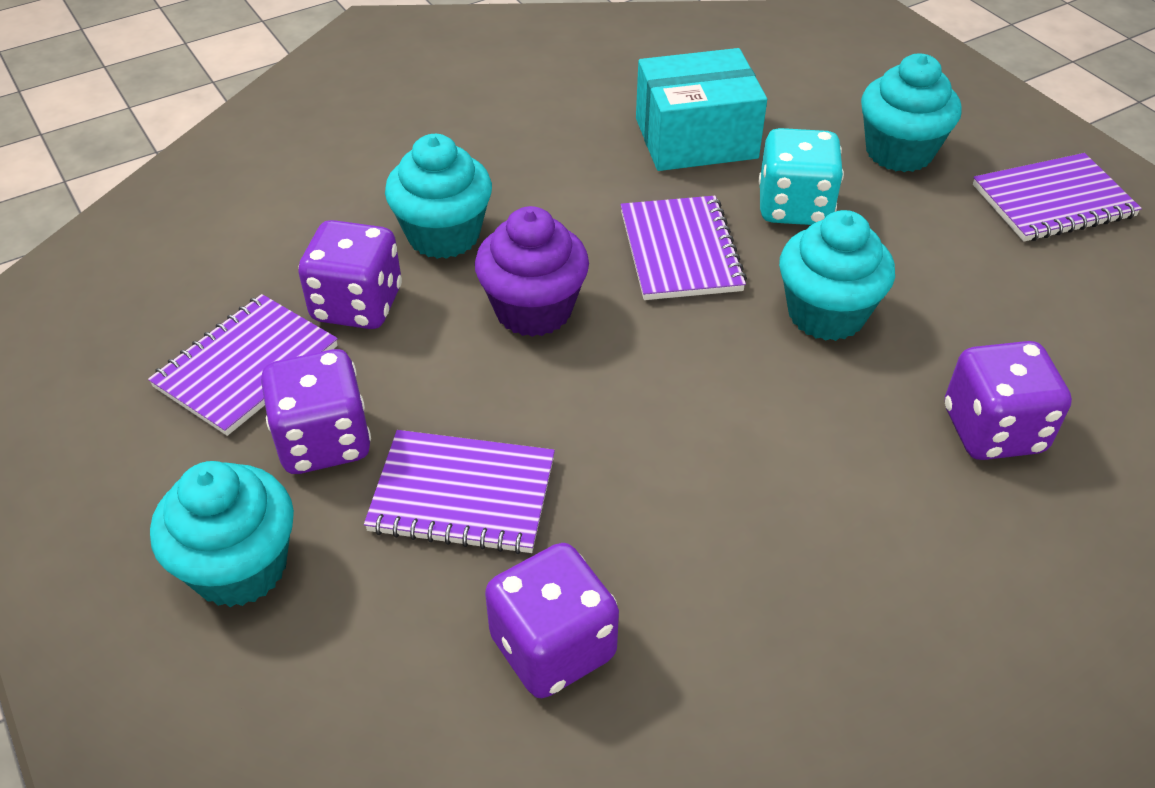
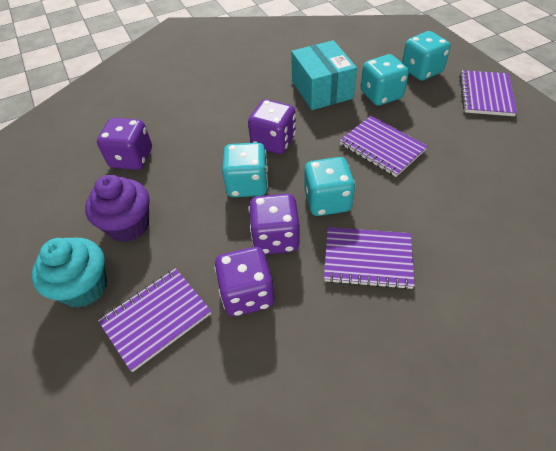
turquoise cupcake: [150,461,294,607] [385,134,492,259] [779,210,895,341] [861,53,962,172] = 4 -> [32,238,107,308] = 1
turquoise dice: [759,128,844,225] = 1 -> [222,142,268,197] [304,157,356,216] [360,54,409,106] [402,31,451,81] = 4

